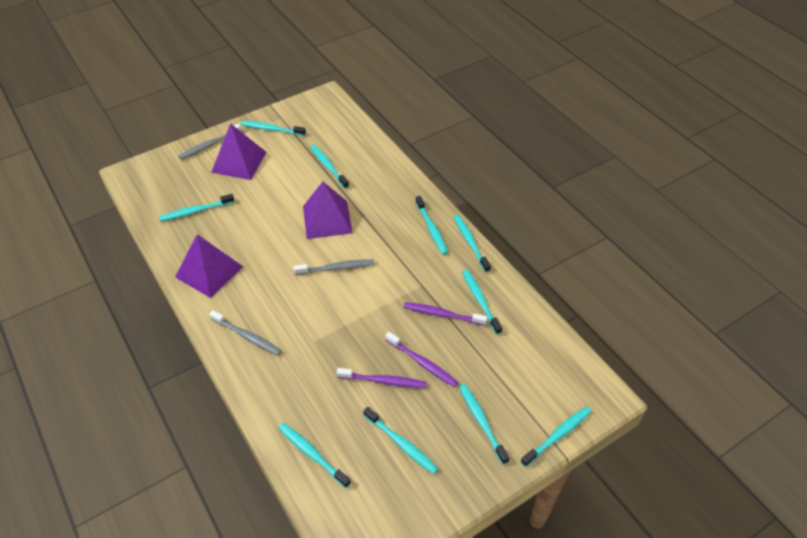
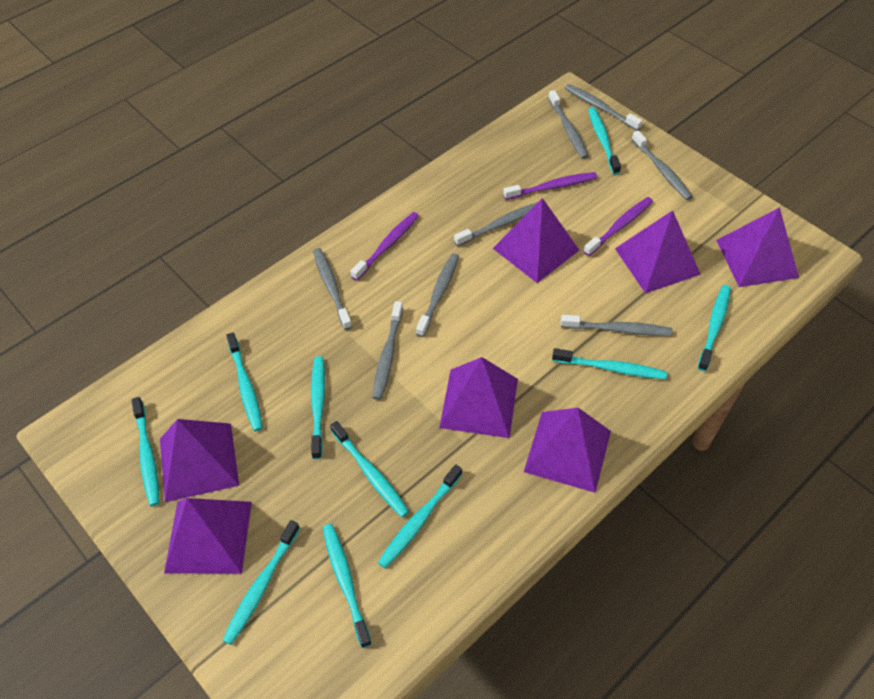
grey toothbrush: [179,124,242,159] [209,310,282,356] [294,259,374,275] = 3 -> [313,248,352,330] [372,301,403,400] [416,253,459,337] [454,202,538,246] [548,90,588,159] [561,315,673,336] [565,84,643,131] [631,130,693,200] = 8
purple pyramid: [175,234,243,298] [211,123,267,180] [303,182,352,239] = 3 -> [160,419,239,502] [164,498,252,574] [439,357,518,438] [493,198,579,283] [524,408,611,493] [615,210,701,293] [716,207,799,287] = 7

